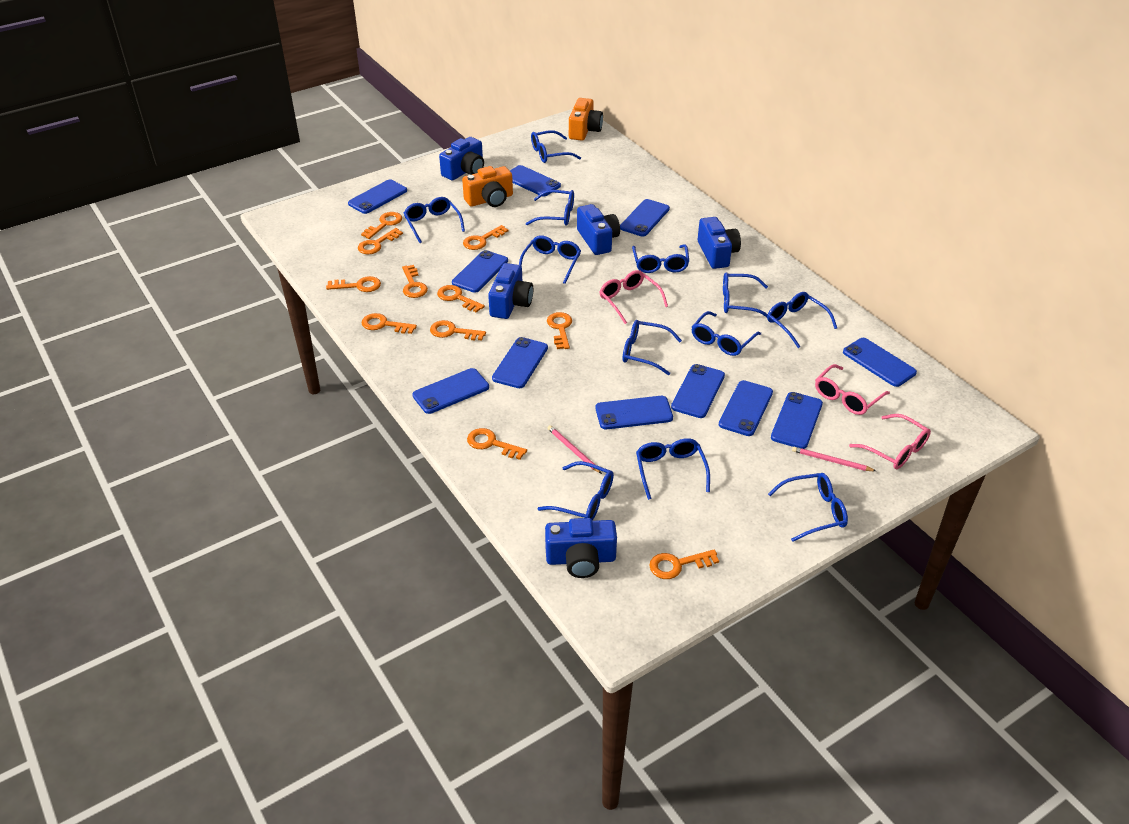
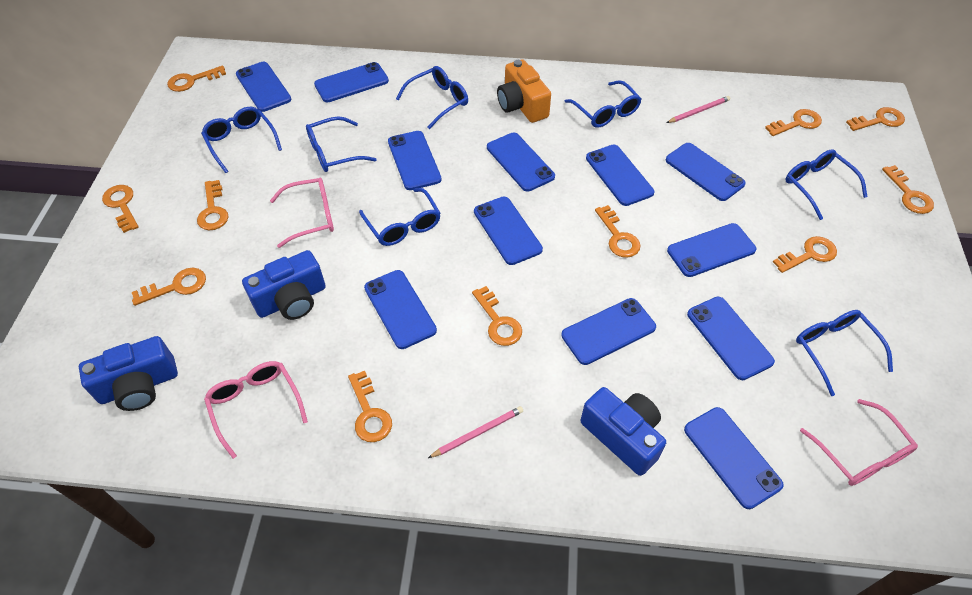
blue camera: [439,137,484,181] [488,263,533,319] [545,518,617,578] [577,204,620,255] [698,217,741,269] = 5 -> [79,336,178,411] [242,250,326,320] [581,387,666,476] = 3
blue glasses: [404,197,465,243] [519,235,581,284] [526,190,574,225] [531,130,581,163] [537,461,614,520] [623,320,682,375] [632,244,689,273] [636,438,710,500] [692,311,761,356] [723,272,768,317] [767,292,837,348] [768,473,848,542] = 12 -> [201,107,282,173] [306,116,377,172] [359,188,441,246] [396,66,468,129] [564,80,641,128] [785,149,868,220] [796,310,893,396] = 7
blue phone: [348,179,407,214] [412,368,489,414] [452,250,508,293] [492,337,548,388] [510,165,561,197] [595,396,673,429] [620,199,670,237] [671,364,725,418] [719,380,773,436] [771,392,823,449] [843,338,917,387] = 11 -> [236,62,291,112] [314,62,389,102] [364,270,437,349] [388,131,441,190] [474,196,543,265] [487,133,555,192] [561,298,656,365] [586,145,654,206] [666,143,746,201] [667,223,757,277] [684,407,784,509] [687,297,775,380] = 12
orange camera: [462,166,513,207] [569,98,603,141] = 2 -> [497,59,551,123] = 1

